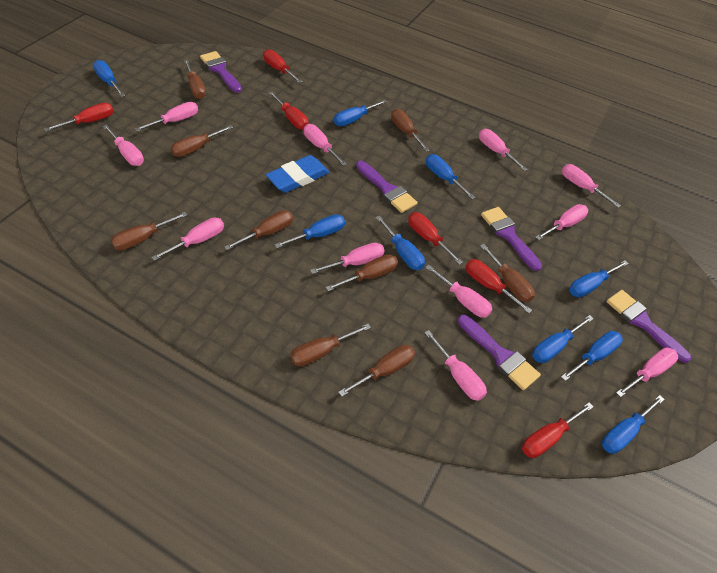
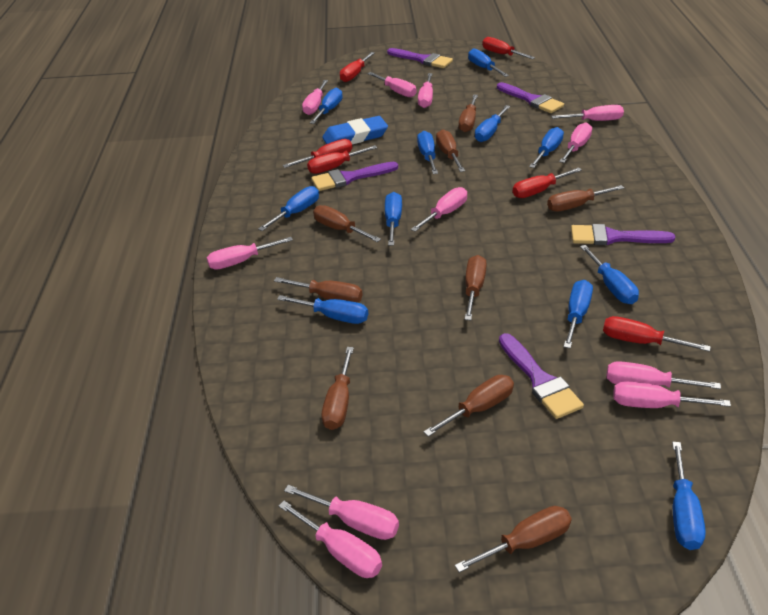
blue screwdriver: [93,60,125,97] [274,214,345,248] [334,99,387,126] [376,216,425,270] [426,154,476,199] [532,315,594,363] [561,331,623,381] [569,260,629,298] [602,395,664,454] = 9 -> [258,186,319,231] [277,295,368,324] [310,88,343,124] [385,192,402,246] [417,131,438,174] [468,48,509,77] [475,105,510,142] [529,127,564,168] [564,280,593,348] [580,245,639,304] [672,442,706,550] = 11

